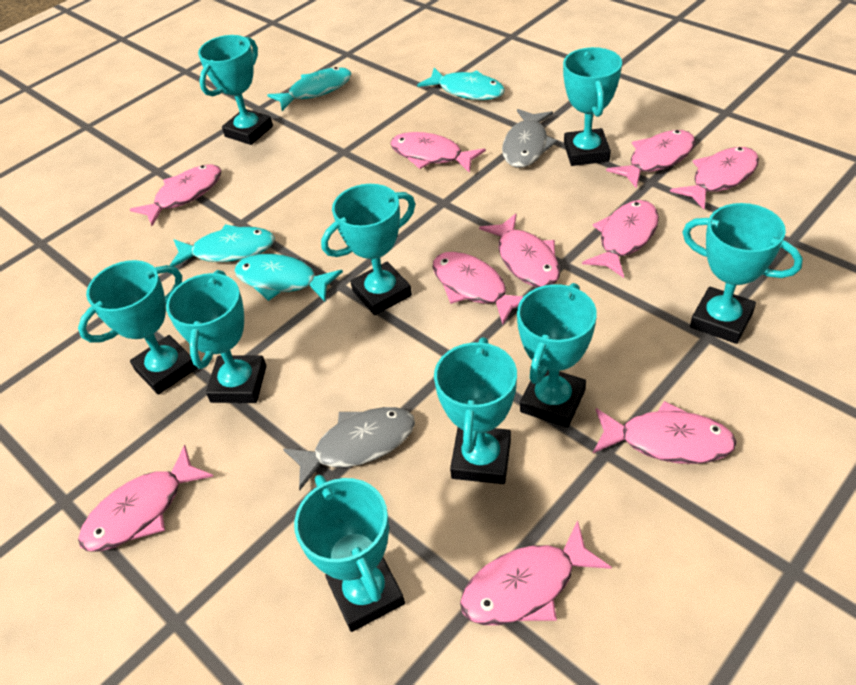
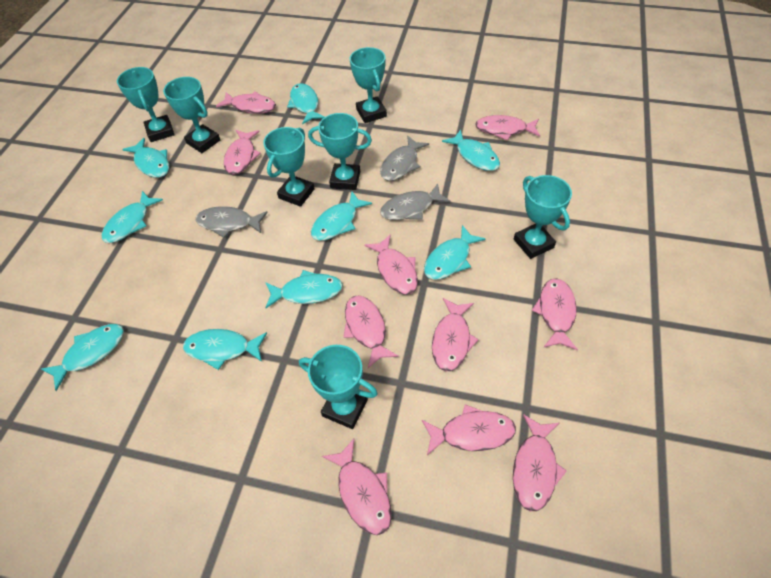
grey fish: [283,407,415,490] [502,109,557,168] = 2 -> [196,206,268,238] [380,135,429,181] [380,183,450,220] = 3
turquoise fish: [169,224,275,267] [234,254,343,301] [267,67,352,111] [417,68,505,100] = 4 -> [41,324,124,391] [102,191,163,243] [122,138,169,178] [183,329,267,370] [265,270,343,308] [287,83,325,124] [311,192,372,241] [424,225,485,280] [442,130,500,171] = 9
turquoise trophy: [78,260,197,395] [166,270,266,403] [198,35,273,145] [294,475,405,632] [321,184,415,315] [434,337,517,484] [517,283,597,428] [563,47,622,166] [682,203,803,344] = 9 -> [117,67,175,142] [163,77,220,153] [263,127,315,207] [299,345,378,429] [308,113,372,190] [350,47,387,123] [514,175,572,259] = 7

